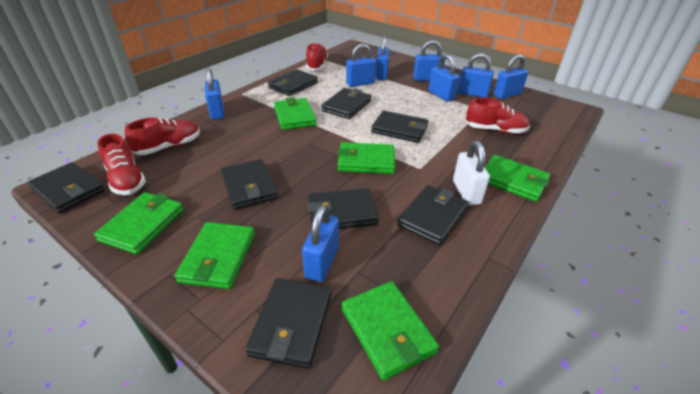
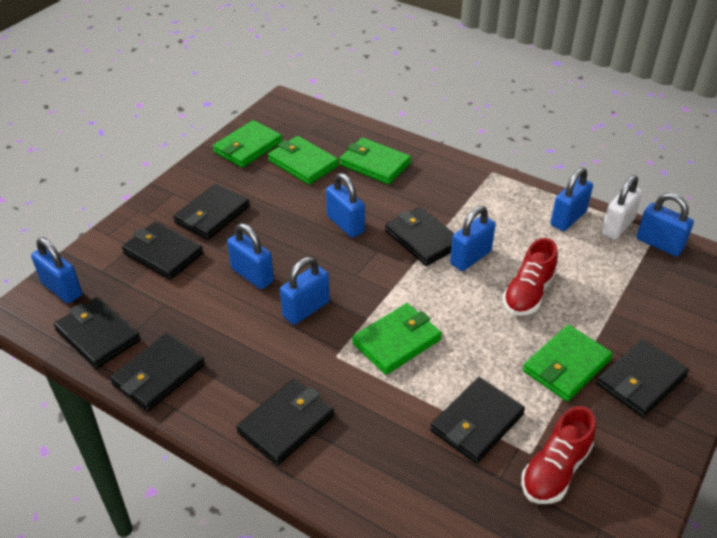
blue padlock: [205,68,224,120] [302,205,339,282] [346,44,376,87] [376,36,389,80] [413,40,445,81] [429,54,460,102] [458,53,494,98] [493,54,529,99] = 8 -> [31,237,82,304] [227,223,274,289] [280,257,330,325] [326,173,365,238] [450,206,496,271] [550,168,593,231] [636,193,694,256] = 7
green wallet: [94,192,184,254] [175,222,255,289] [274,97,317,130] [337,142,395,174] [342,281,439,381] [485,155,550,202] = 6 -> [213,120,283,168] [268,136,339,185] [339,138,411,184] [352,303,442,375] [523,325,613,401] = 5
red shoe: [97,134,146,195] [125,117,200,155] [306,43,328,70] [466,98,530,134] = 4 -> [503,238,558,316] [521,406,596,504] = 2

